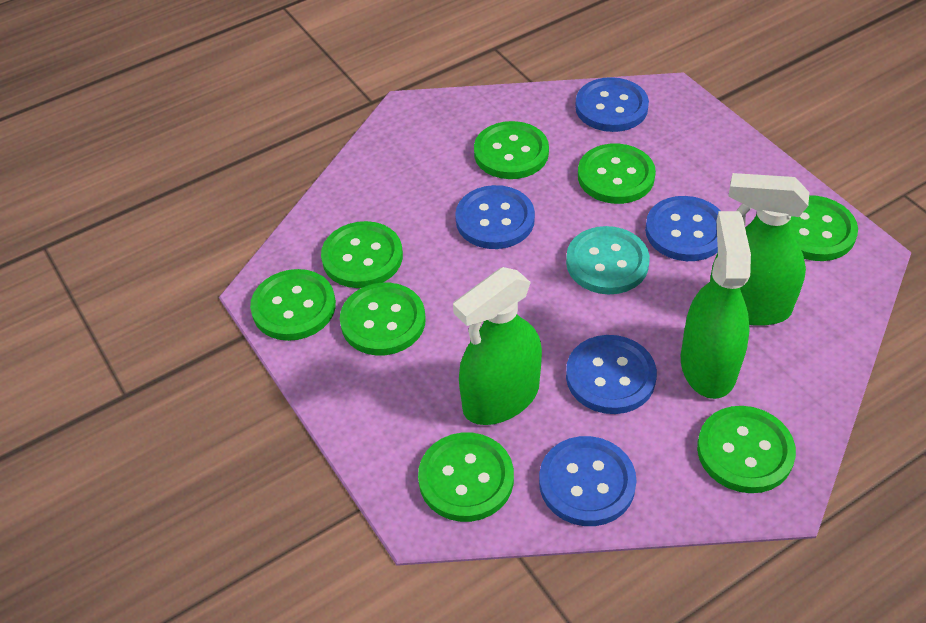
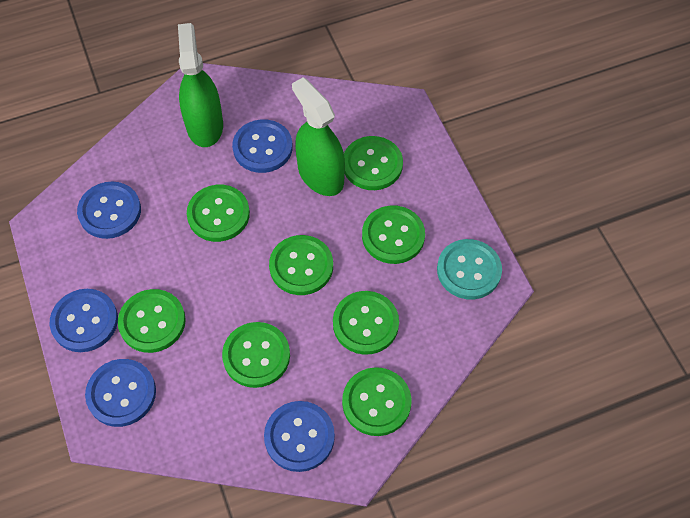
green spray bottle: [453,267,542,425] [681,211,751,399] [710,173,809,326] = 3 -> [178,23,223,147] [292,77,345,196] = 2

